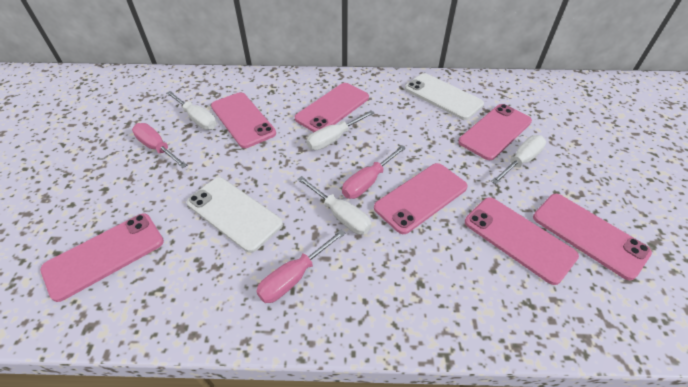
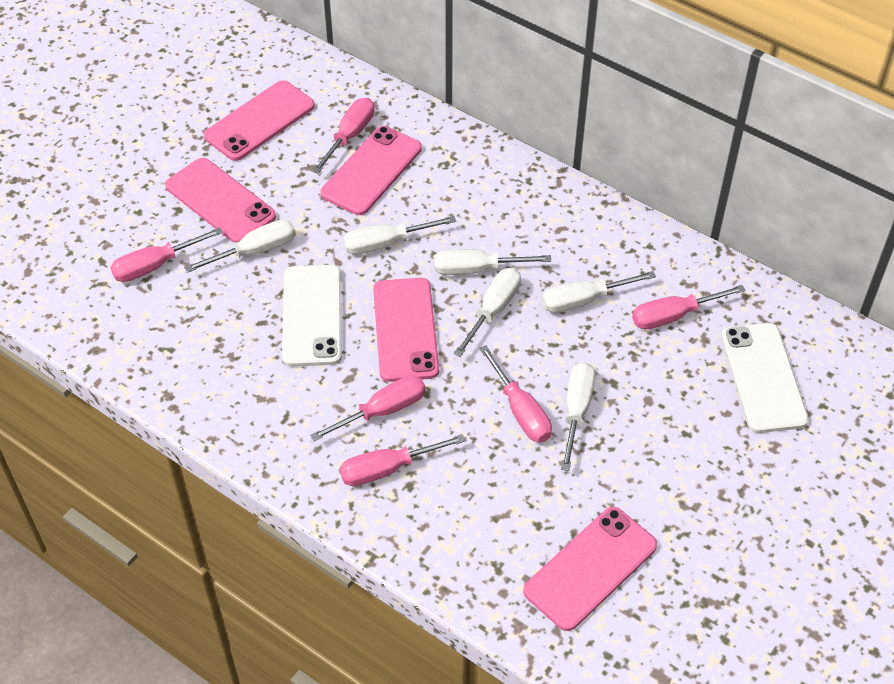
pink phone: [40,213,164,302] [211,92,276,148] [295,83,369,132] [374,163,468,234] [458,104,532,160] [465,197,579,285] [533,194,652,280] = 7 -> [165,158,276,242] [204,80,315,161] [321,126,422,215] [373,278,439,382] [523,507,657,631] = 5
pink screwdriver: [132,123,187,168] [256,230,346,303] [342,145,406,199] = 3 -> [110,227,223,282] [310,375,426,441] [312,98,375,174] [340,434,466,486] [479,345,552,442] [632,285,745,329] = 6
white screwdriver: [166,91,217,130] [297,176,372,235] [306,110,374,150] [491,135,546,184] = 4 -> [184,219,296,273] [343,216,456,255] [434,249,551,275] [453,268,521,357] [542,271,656,313] [561,362,595,471] = 6

